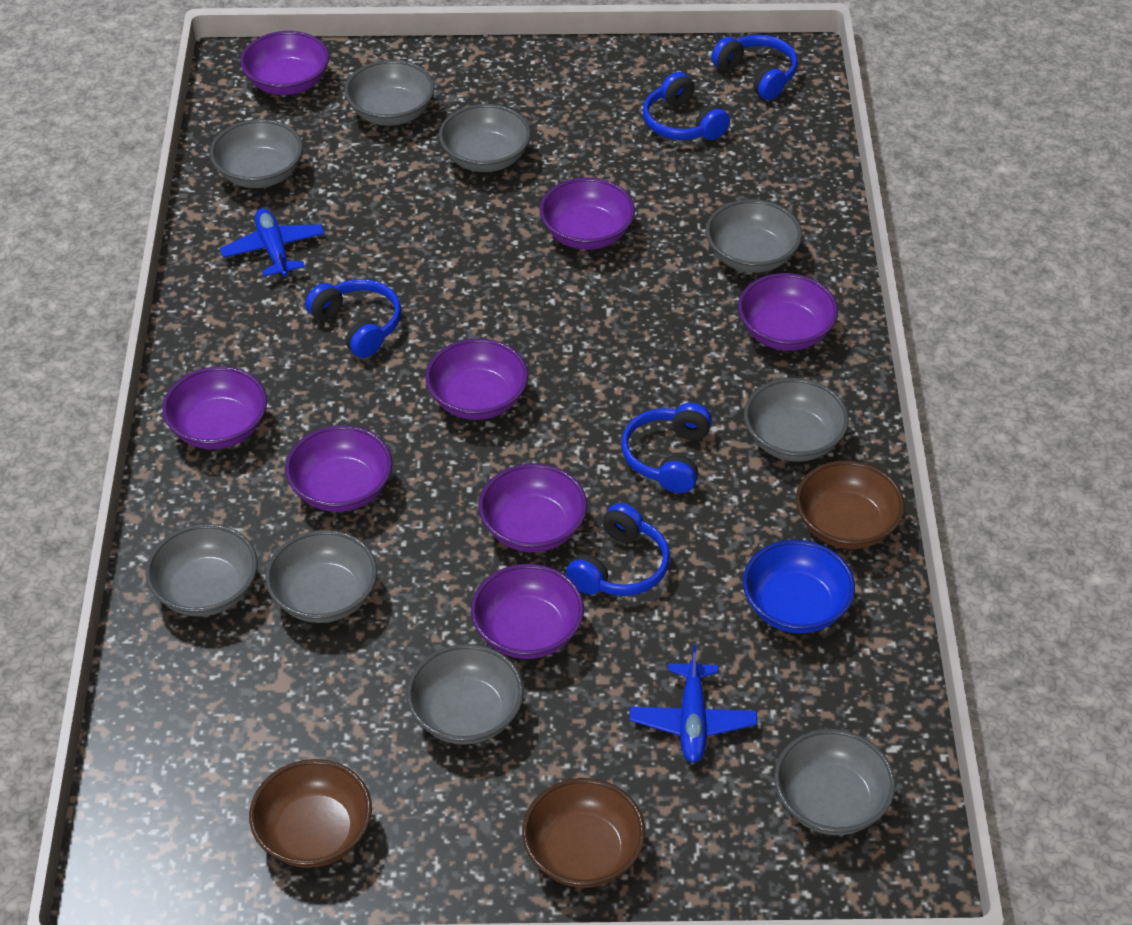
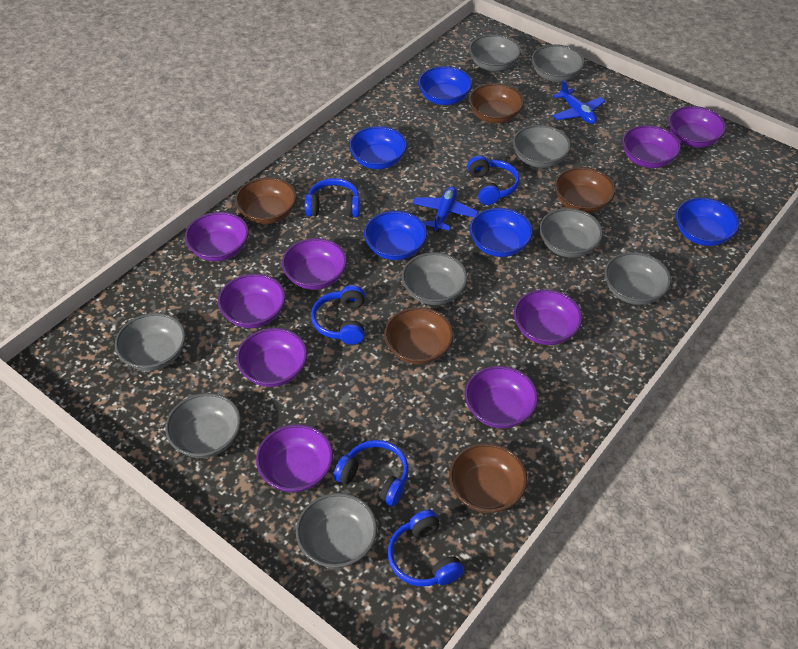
blue bowl: [743,540,855,633] = 1 -> [349,126,407,169] [364,211,427,260] [418,66,472,105] [470,208,533,257] [676,198,740,246] = 5
brown bowl: [249,759,372,868] [522,778,645,888] [796,461,905,549] = 3 -> [235,177,297,224] [384,307,454,364] [449,443,528,513] [469,83,524,123] [554,167,615,213] = 5
purple bowl: [162,366,267,449] [240,31,329,95] [285,425,392,512] [425,338,528,420] [471,564,584,659] [479,463,587,552] [540,177,635,250] [738,273,838,351] = 8 -> [185,212,249,262] [218,274,286,328] [236,328,307,387] [256,424,333,492] [282,238,347,290] [465,366,538,428] [514,289,582,345] [622,125,681,168] [668,106,726,148] = 9

